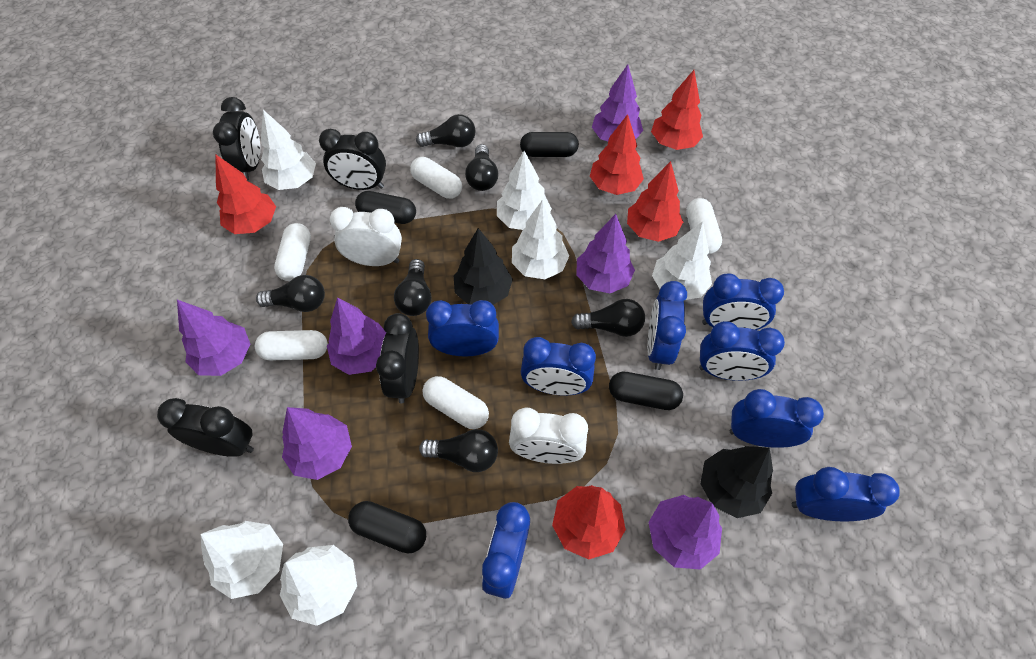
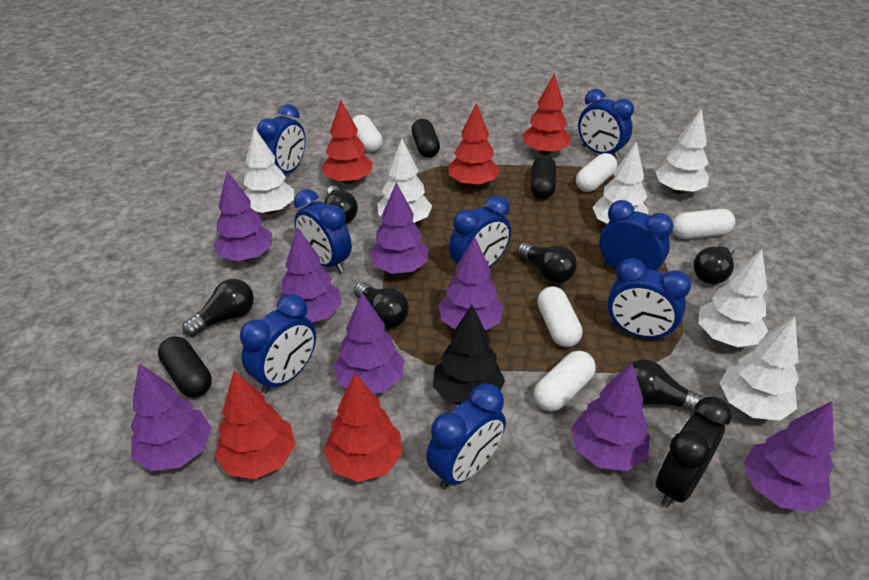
black capsule: [348,501,426,553] [355,191,416,224] [520,132,579,157] [609,372,683,410] = 4 -> [158,336,212,397] [412,119,440,158] [531,156,556,199] = 3
black clock: [157,398,254,457] [213,97,260,180] [319,129,386,190] [376,313,419,404] = 4 -> [656,397,731,508] = 1
black tree: [454,228,513,305] [700,446,773,518] = 2 -> [433,305,505,405] = 1
purple tree: [177,300,250,376] [282,407,352,480] [327,297,386,375] [576,214,635,293] [592,64,643,141] [648,495,722,570] = 6 -> [130,363,212,471] [213,171,272,261] [278,227,342,322] [333,293,404,393] [369,183,428,274] [439,236,504,331] [571,363,650,471] [744,401,834,512] = 8
white clock: [330,207,402,266] [509,407,588,464] = 2 -> none = 0

